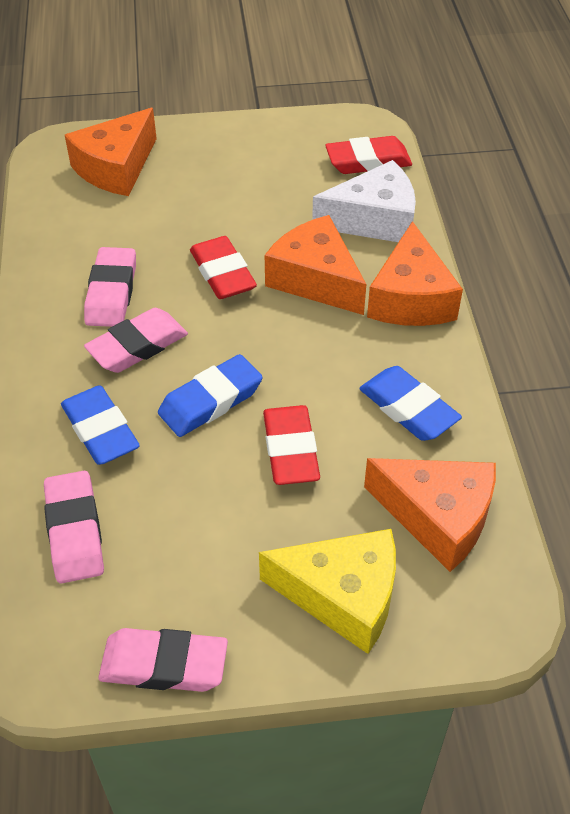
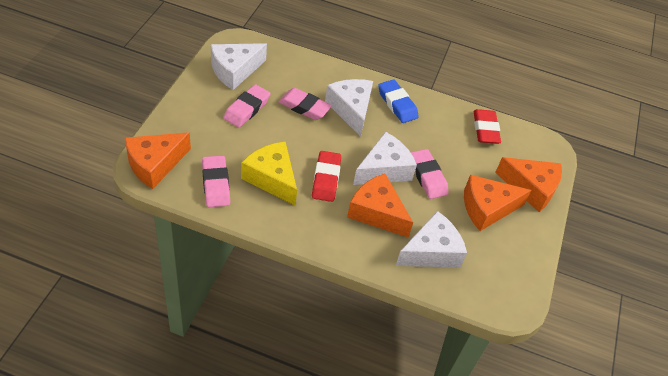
blue eraser: [61,385,140,465] [158,354,263,437] [359,366,462,441] = 3 -> [378,79,419,123] = 1
red eraser: [190,236,257,299] [263,405,320,485] [325,136,412,174] = 3 -> [312,151,341,202] [474,109,501,144] = 2
white cheese: [312,160,416,242] = 1 -> [211,43,267,90] [325,79,373,137] [353,132,417,185] [396,211,467,268] = 4

